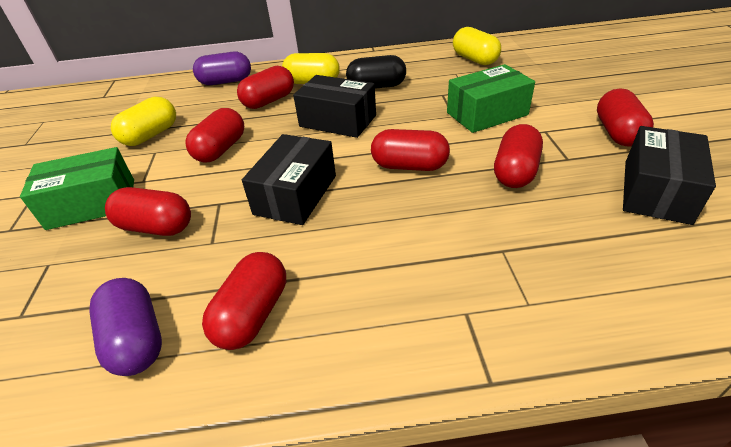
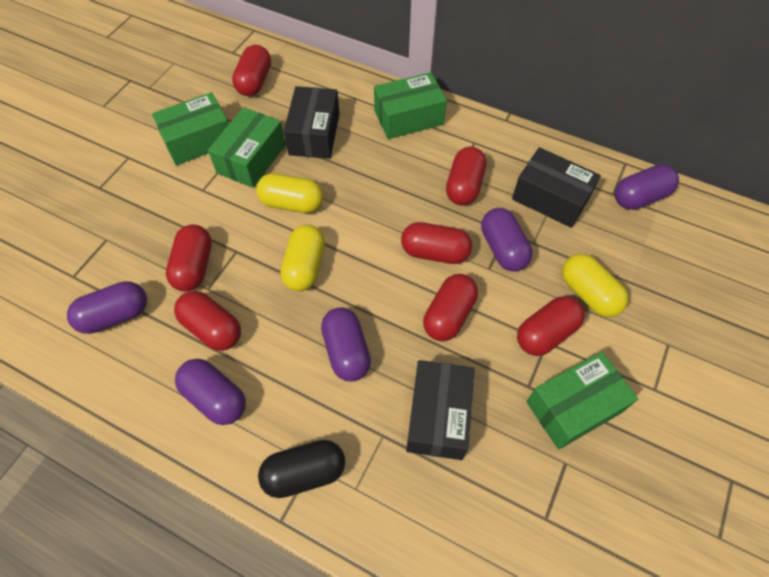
green box: [20,147,134,230] [447,64,535,133] = 2 -> [152,92,229,165] [208,107,286,188] [374,72,447,139] [526,352,638,450] = 4
purple capsule: [89,278,162,376] [193,52,251,85] = 2 -> [67,281,147,334] [175,359,246,425] [321,307,371,381] [481,208,533,272] [615,164,679,210] = 5

